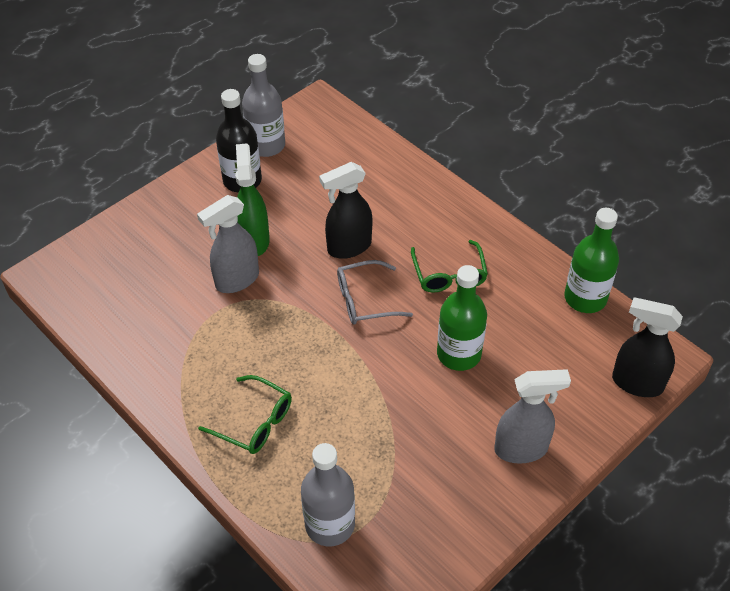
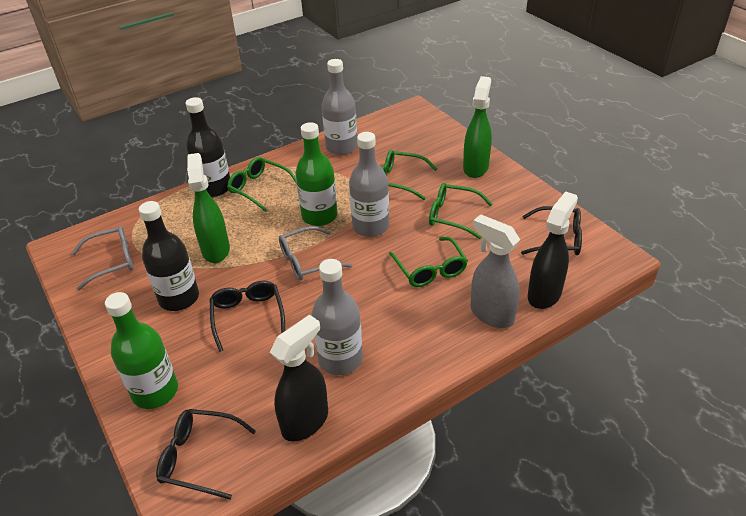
black bottle: [216,89,262,193] = 1 -> [139,201,199,311] [186,97,230,197] = 2
black glasses: none = 0 -> [156,409,256,499] [210,281,285,352] [521,206,582,255] = 3
green glasses: [198,375,292,454] [411,240,488,293] = 2 -> [227,157,297,212] [381,150,437,200] [389,237,468,287] [429,183,493,239] = 4
green spray bottle: [235,143,270,256] = 1 -> [187,153,230,263] [463,76,492,178] = 2
grey bottle: [242,54,285,157] [301,443,355,546] = 2 -> [311,259,363,375] [322,59,358,155] [349,132,389,237] = 3
grey glasses: [337,260,413,325] = 1 -> [71,226,134,290] [279,226,353,281] = 2
grey spray bottle: [197,195,259,293] [494,369,571,464] = 2 -> [471,214,520,328] = 1

